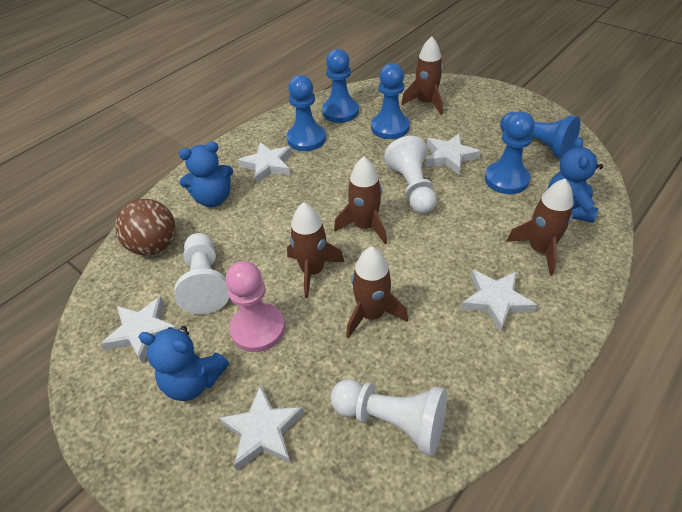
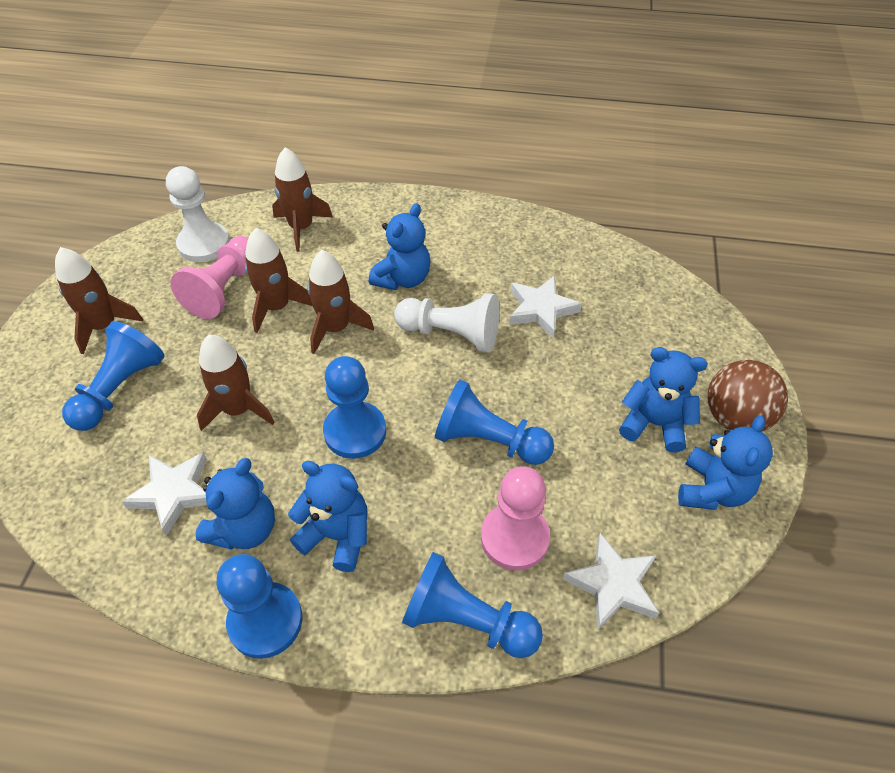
blue teddy bear: [138,326,229,401] [179,141,233,207] [548,137,603,223] = 3 -> [195,458,275,550] [288,461,367,572] [369,203,431,290] [619,347,708,453] [678,415,773,510] = 5
pink pawn: [225,261,285,352] = 1 -> [171,236,248,319] [481,466,550,571] = 2
white pawn: [174,233,229,315] [331,379,447,456] [384,136,437,214] = 3 -> [166,166,230,262] [394,293,499,353] = 2
white star: [101,296,177,363] [219,385,304,470] [238,142,292,183] [426,133,481,175] [461,270,537,333] = 5 -> [121,452,207,536] [509,275,582,338] [563,533,659,631] = 3

